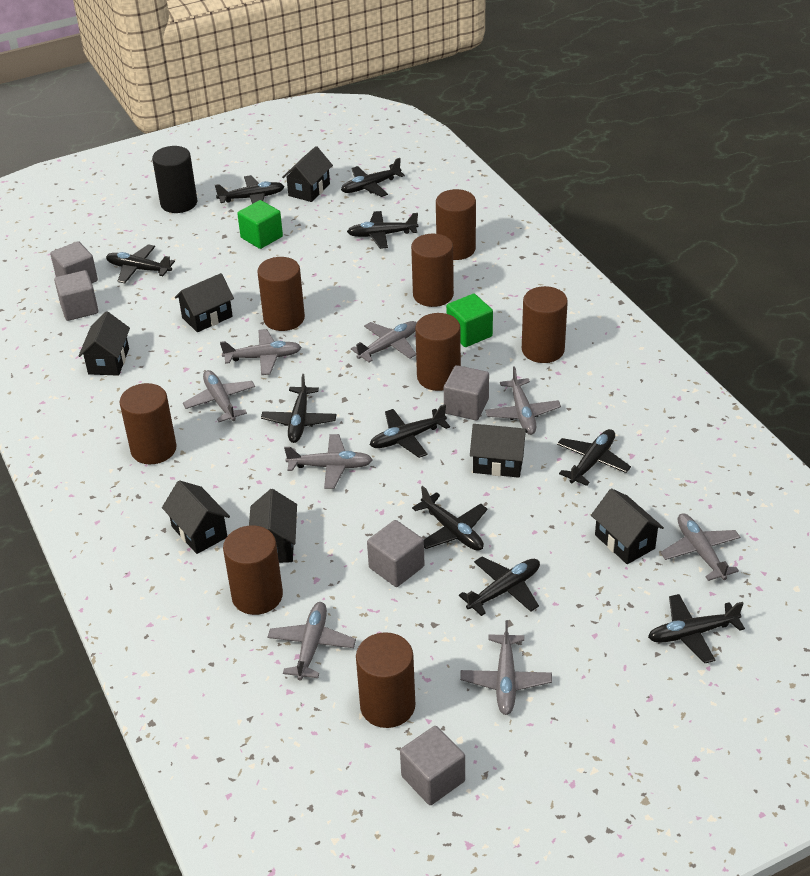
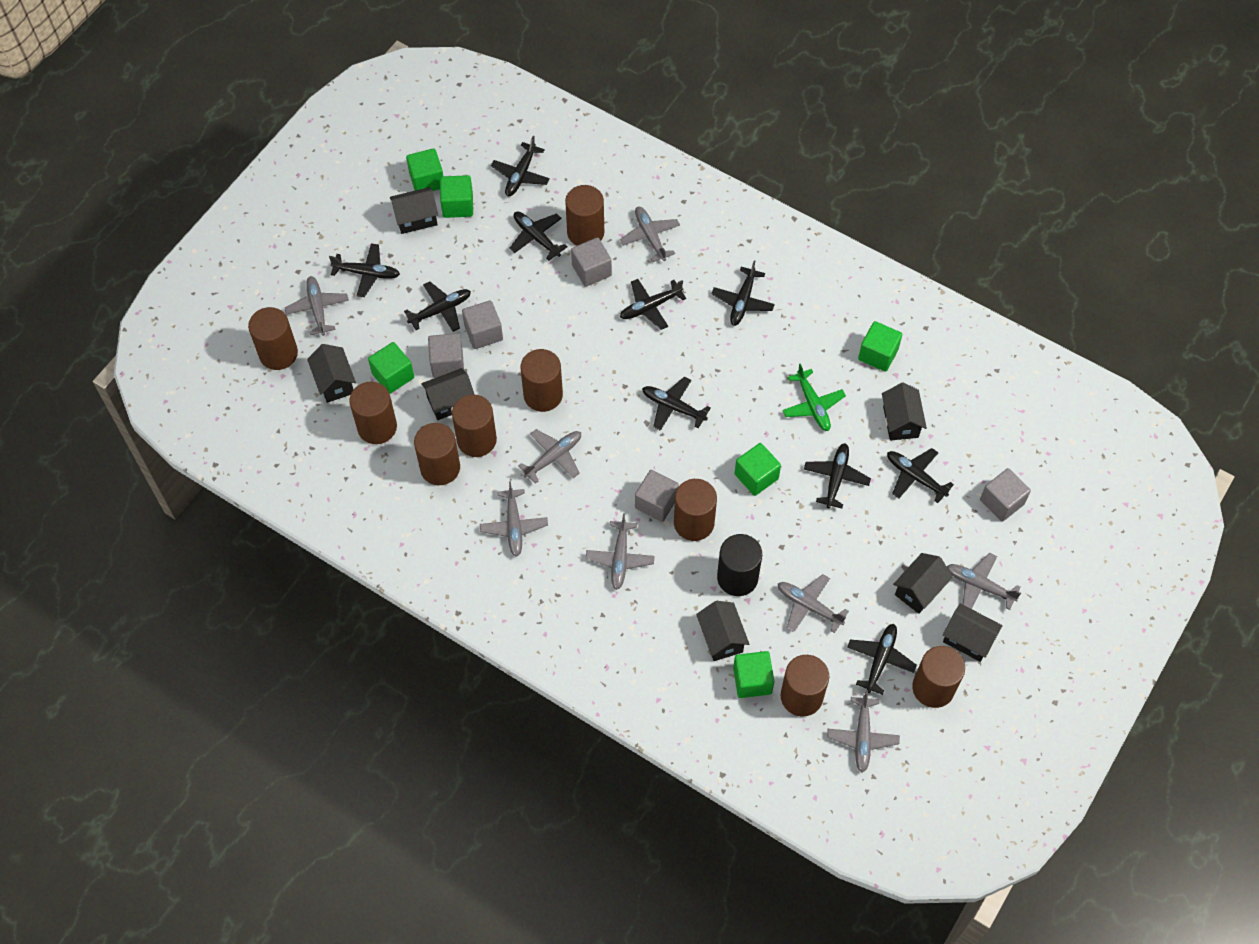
brown cylinder: [120,383,177,464] [223,525,283,615] [257,257,305,331] [356,632,415,728] [411,233,454,307] [415,313,461,391] [436,189,476,260] [522,286,568,363] = 8 -> [248,307,298,370] [349,382,397,444] [414,423,460,485] [452,394,497,457] [520,349,563,412] [565,185,604,246] [674,479,717,541] [781,655,829,717] [912,646,965,708] = 9
green cube: [237,200,283,249] [446,294,493,347] = 2 -> [368,342,414,394] [406,148,443,191] [440,175,473,218] [733,651,774,698] [735,443,781,496] [858,321,902,372] = 6
green plane: none = 0 -> [782,364,846,431] = 1

